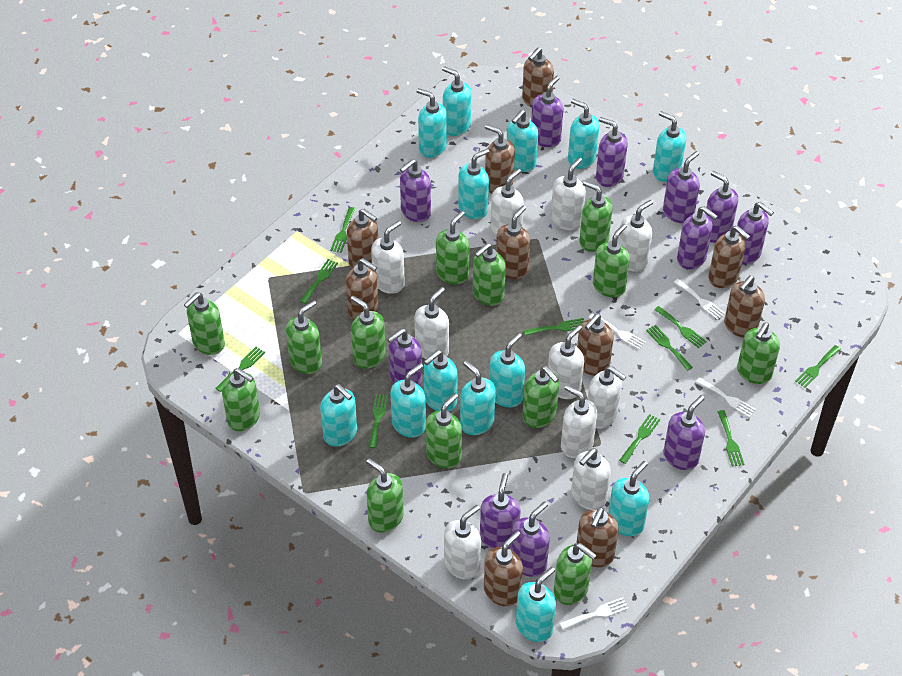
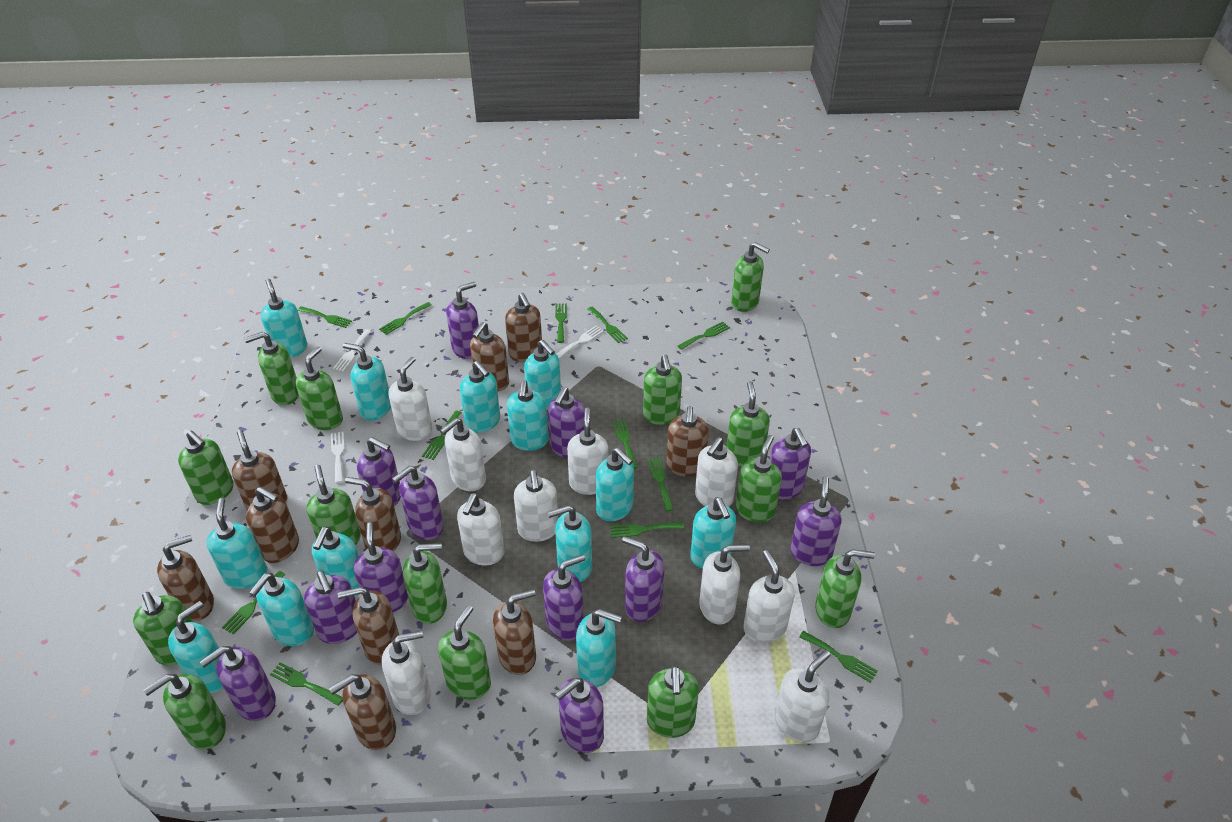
green fork: [215,347,265,392] [300,259,338,304] [330,207,355,253] [369,394,388,448] [524,318,584,336] [619,414,660,464] [646,325,693,371] [654,306,707,348] [718,410,744,467] [795,345,841,388] = 10 -> [222,571,285,635] [270,662,343,706] [298,306,352,328] [379,302,432,335] [422,411,462,460] [555,303,567,343] [588,307,628,343] [610,522,684,538] [612,419,638,469] [648,457,674,511] [678,322,730,350] [799,631,878,683] = 12
green soap dispenser: [184,292,225,355] [222,368,260,431] [286,300,322,374] [351,296,386,369] [366,458,404,533] [426,393,462,469] [436,211,469,284] [473,243,506,306] [522,366,559,428] [554,543,596,605] [579,181,613,252] [593,224,630,297] [737,323,780,384] = 13 -> [133,592,193,665] [143,674,226,749] [178,431,234,505] [244,332,299,405] [296,346,343,430] [307,465,361,545] [403,543,447,624] [438,605,491,700] [643,355,682,425] [647,665,699,738] [726,381,770,466] [731,242,770,312] [736,435,782,523] [815,549,875,628] = 14
purple soap dispenser: [387,328,422,386] [400,159,431,222] [480,473,521,549] [511,501,550,577] [531,76,564,147] [596,117,628,187] [663,151,700,223] [663,395,705,470] [677,206,718,269] [705,171,738,243] [736,202,774,265] = 11 -> [200,646,276,721] [304,571,357,644] [354,522,408,612] [357,437,401,506] [392,466,444,540] [446,282,479,359] [543,554,585,641] [548,387,585,458] [555,678,604,753] [622,536,664,622] [770,428,811,499] [790,476,842,566] = 12
white fork: [559,597,629,630] [588,313,646,350] [673,279,725,320] [696,378,756,417] = 4 -> [331,431,345,483] [333,329,371,372] [556,326,604,358] = 3

